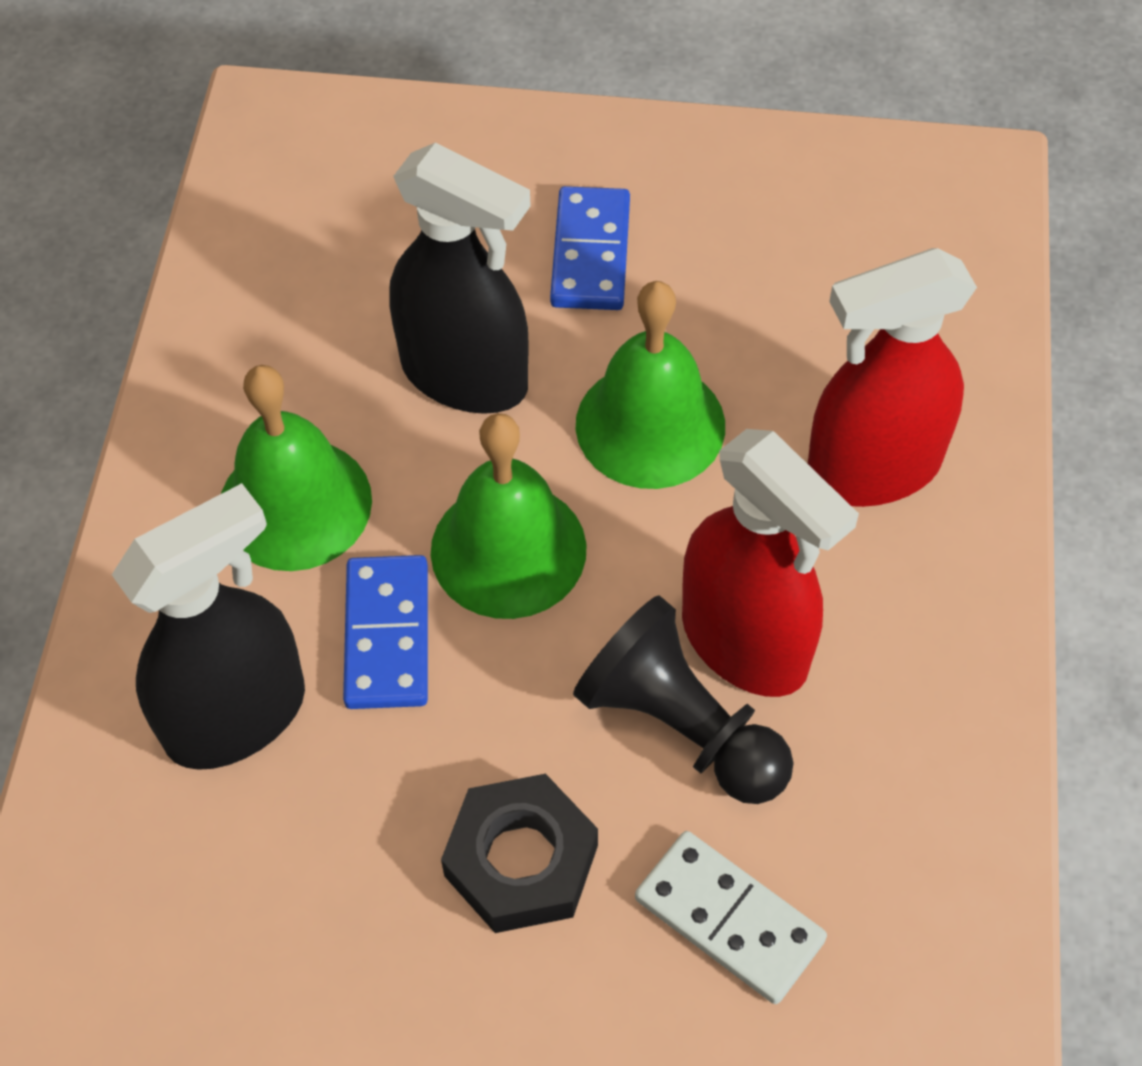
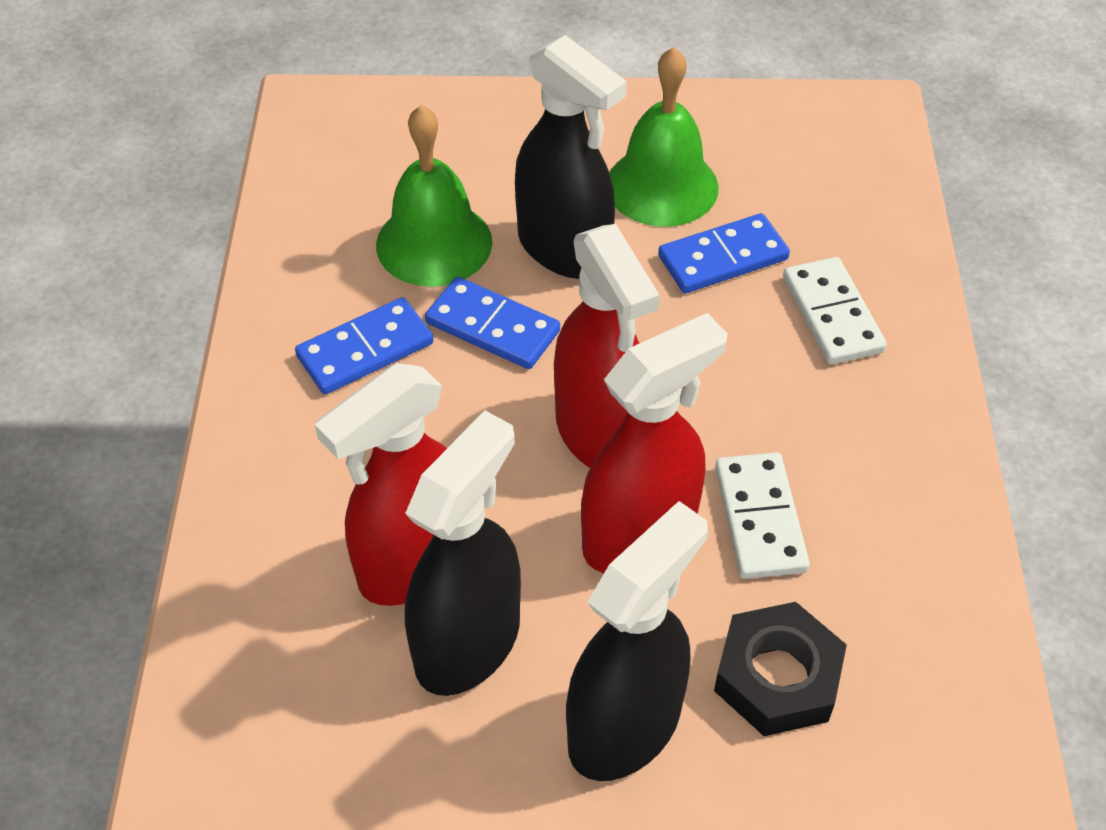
black pawn: [573,595,794,804] = 1 -> none = 0
black spray bottle: [112,483,305,770] [389,143,531,414] = 2 -> [405,410,521,696] [515,35,627,279] [566,501,708,781] = 3
blue domino: [343,555,428,709] [550,186,630,310] = 2 -> [295,297,433,394] [425,277,560,369] [658,213,790,293] = 3
green bell: [221,365,372,571] [431,413,587,619] [576,281,725,489] = 3 -> [376,105,492,287] [609,47,719,227] = 2
red spray bottle: [682,429,859,697] [808,248,977,507] = 2 -> [315,363,447,606] [554,224,660,468] [581,313,727,573] = 3
white domino: [635,831,827,1004] = 1 -> [715,452,810,579] [783,257,887,365] = 2

